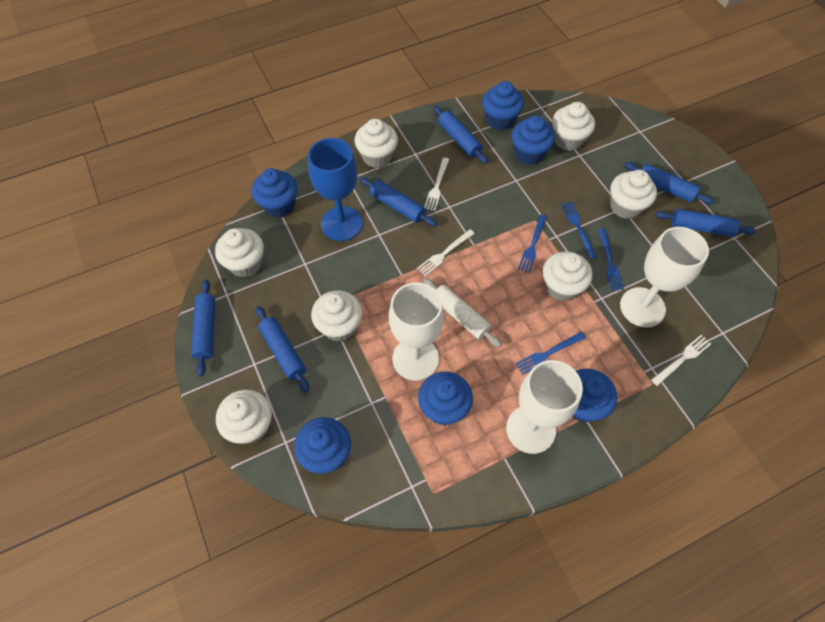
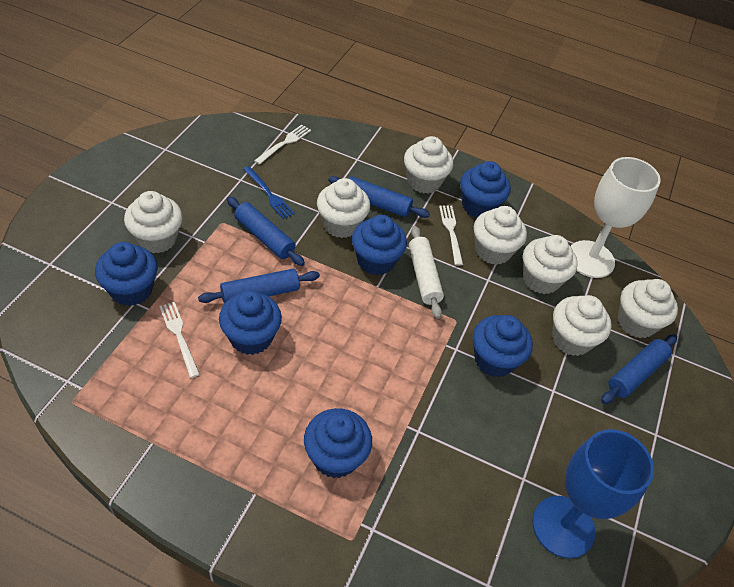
blue fork: [515,332,586,375] [518,215,547,273] [561,202,597,259] [598,229,624,291] = 4 -> [243,166,294,219] = 1
blue rolling pin: [191,280,215,376] [256,306,309,392] [360,177,437,226] [433,106,488,164] [624,162,715,204] [655,209,756,237] = 6 -> [198,269,320,304] [227,197,305,266] [328,176,430,218] [601,334,677,404] = 4
white goblet: [389,282,444,381] [506,360,583,454] [620,227,709,327] = 3 -> [570,157,661,278] = 1

